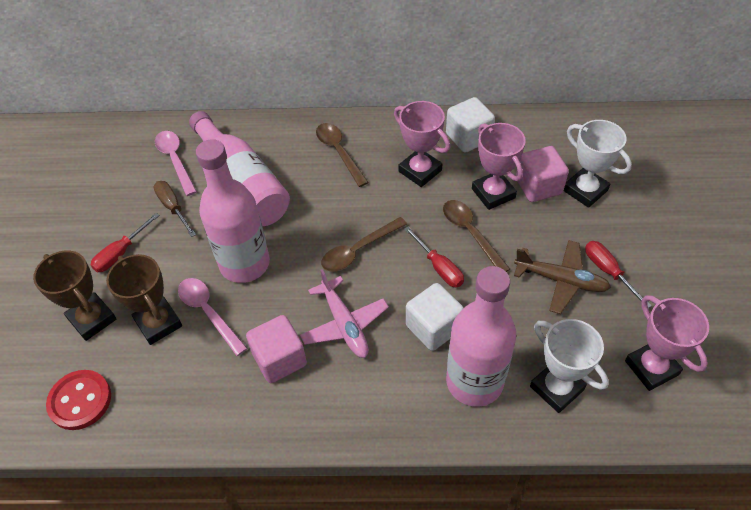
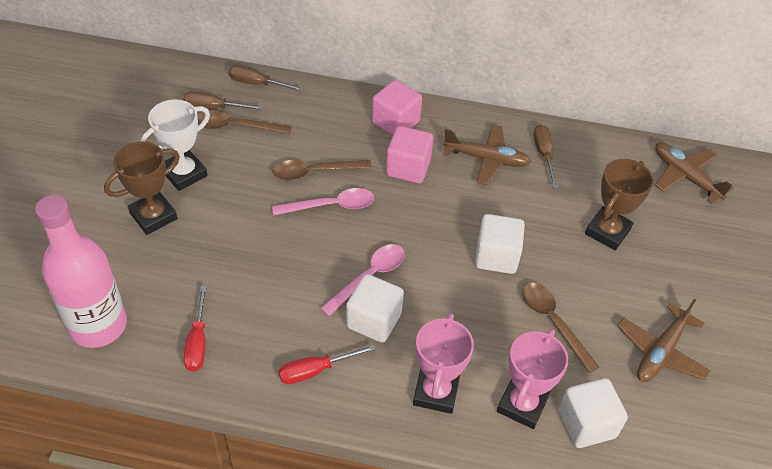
brown plane: [514,240,611,314] = 1 -> [443,124,531,185] [617,299,710,382] [655,142,733,204] = 3
brown screwdriver: [153,181,196,237] = 1 -> [183,91,263,110] [229,65,303,91] [533,124,558,188] = 3
pink bottle: [189,111,290,227] [196,139,270,283] [446,266,517,407] = 3 -> [35,195,127,348] = 1
pink plane: [300,269,389,358] = 1 -> none = 0
pink trophy: [394,101,450,187] [472,123,526,210] [625,295,709,391] = 3 -> [413,313,474,414] [497,329,568,429] = 2
red button: [46,370,111,430] = 1 -> none = 0
red screwdriver: [91,213,160,272] [404,227,464,288] [585,241,651,308] = 3 -> [184,286,207,372] [279,345,375,384] = 2
white cube: [406,283,464,351] [446,97,495,153] = 2 -> [346,274,404,343] [475,214,525,274] [559,378,628,448] = 3
white trophy: [530,319,609,413] [564,120,632,208] = 2 -> [140,99,210,191] = 1

